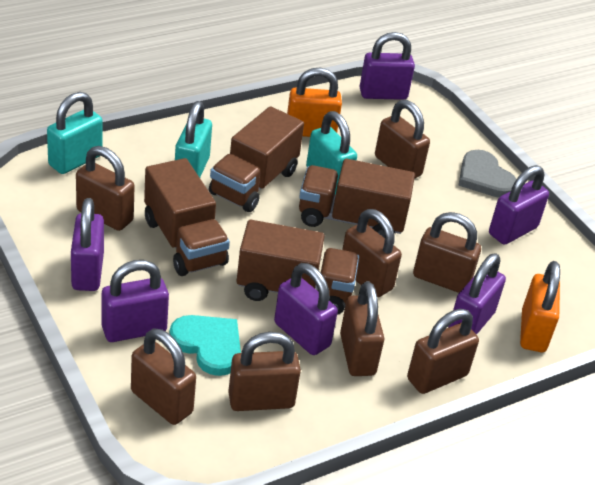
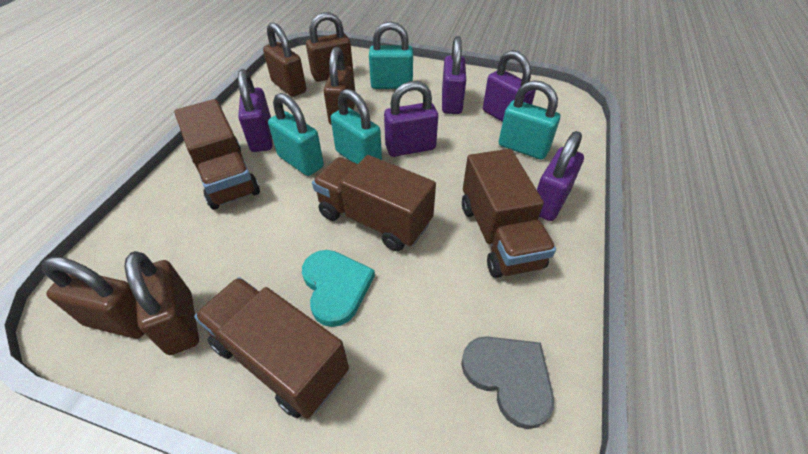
brown padlock: [76,146,134,231] [131,328,196,425] [228,332,301,411] [340,281,384,376] [342,209,402,297] [375,100,430,179] [407,309,479,394] [413,212,481,293] = 8 -> [42,256,144,339] [125,251,199,355] [263,22,306,97] [306,12,353,82] [324,47,355,125] = 5
orange padlock: [287,68,342,137] [520,261,560,352] = 2 -> none = 0
purple padlock: [71,198,104,291] [102,260,169,342] [274,263,338,355] [360,32,415,100] [448,253,506,335] [489,165,549,245] = 6 -> [238,69,272,152] [384,81,438,157] [442,36,466,114] [483,50,536,122] [537,131,584,221] = 5
turquoise padlock: [47,92,103,174] [175,101,212,177] [306,111,357,195] = 3 -> [268,93,324,176] [331,89,382,164] [369,21,413,89] [499,80,560,160] = 4

